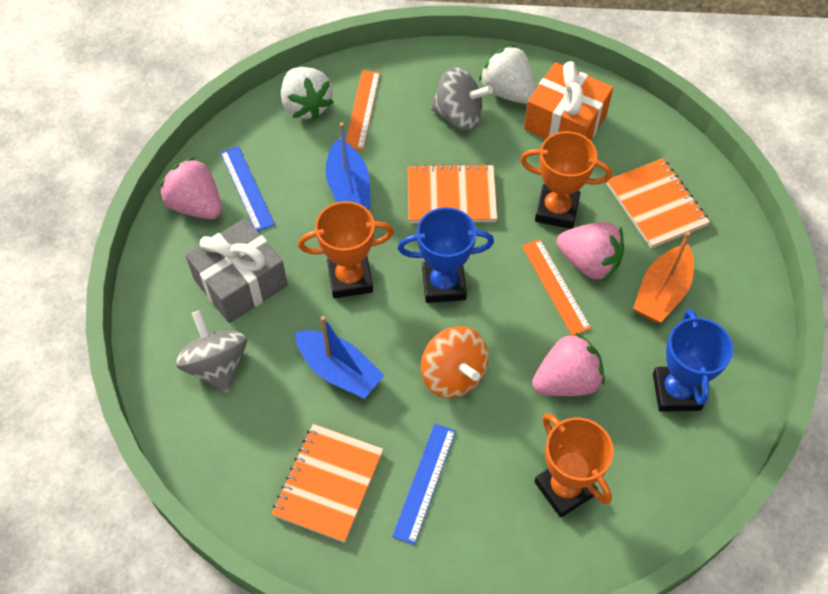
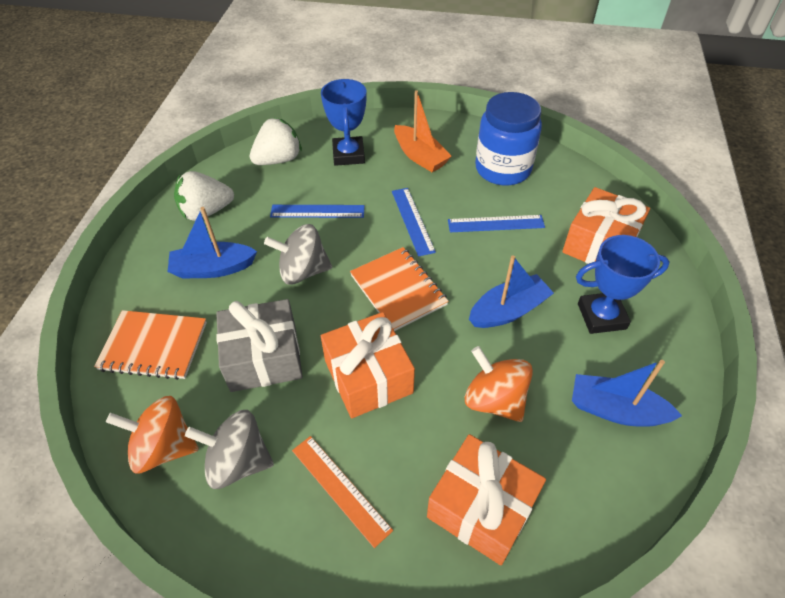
blue boat: [295,316,384,399] [326,122,371,209] = 2 -> [168,207,257,279] [469,255,554,328] [572,360,682,427] = 3
blue jar: none = 0 -> [475,92,542,186] = 1
blue ruler: [220,146,275,231] [392,423,456,545] = 2 -> [270,205,365,218] [392,188,436,257] [448,215,545,232] = 3
orange gift: [524,61,613,140] = 1 -> [321,312,415,418] [427,434,546,565] [562,187,650,264] = 3
orange notebook: [272,424,383,543] [408,164,497,223] [607,158,710,248] = 3 -> [94,310,207,380] [350,247,449,331] = 2
orange ruler: [346,70,380,151] [522,239,591,336] = 2 -> [292,436,393,548] = 1
orange spinning top: [421,326,488,398] = 1 -> [106,396,199,474] [465,346,533,422] = 2
orange trophy: [298,201,394,298] [520,131,612,229] [534,413,614,518] = 3 -> none = 0
pink strawberry: [160,157,222,219] [532,332,605,396] [557,222,624,281] = 3 -> none = 0

